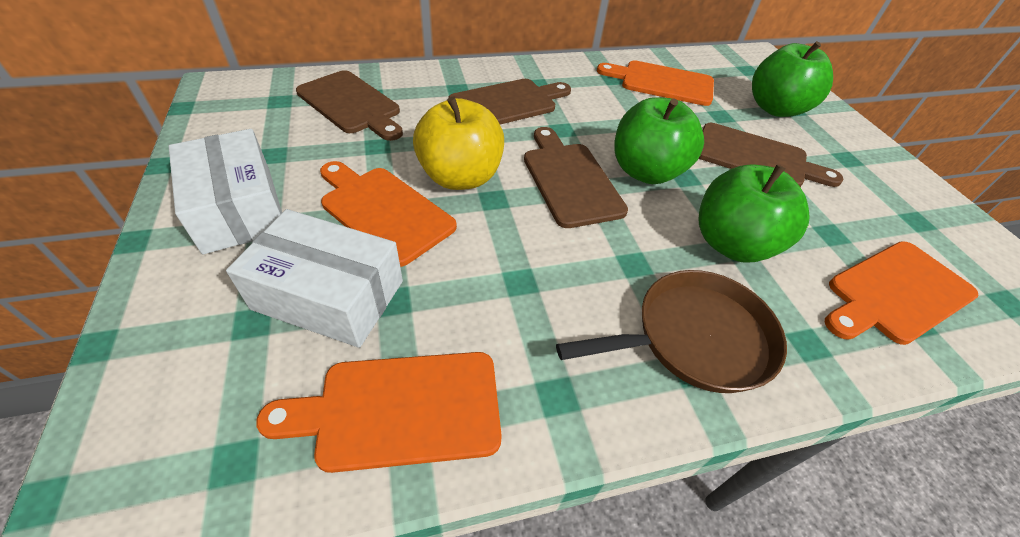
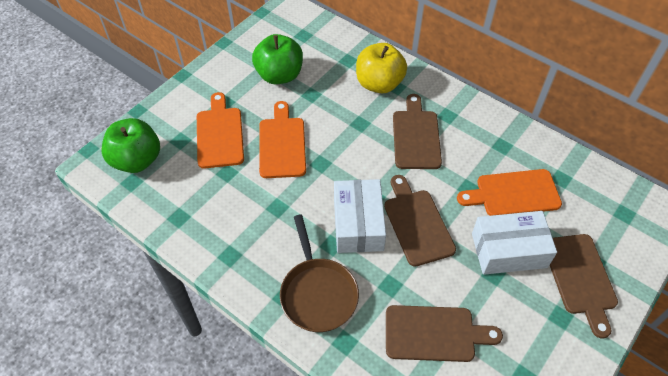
green apple: [614,97,704,184] [698,164,810,262] [752,41,833,117] = 3 -> [101,118,160,173] [252,34,303,84] = 2
orange cutting board: [256,352,502,473] [320,161,457,267] [597,60,714,106] [825,241,979,345] = 4 -> [197,92,244,169] [259,101,306,178] [457,169,562,216] = 3

